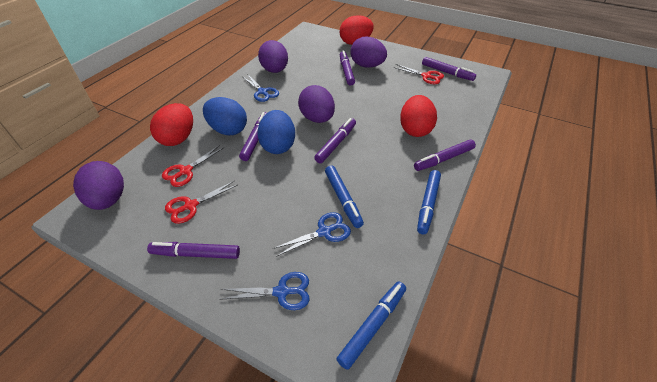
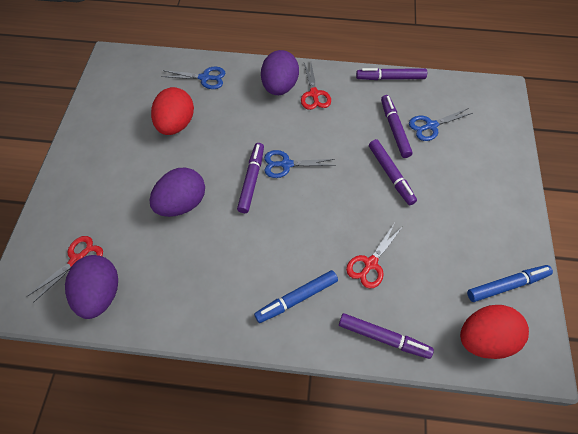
blue egg: [203,97,247,135] [257,110,295,154] = 2 -> none = 0
blue marker: [325,165,364,228] [336,281,406,370] [417,170,441,234] = 3 -> [254,270,338,323] [467,265,553,302] = 2
purple egg: [73,161,124,210] [258,40,288,73] [298,85,335,123] [350,36,387,67] = 4 -> [65,255,118,319] [150,168,205,217] [261,50,299,95] = 3
purple marker: [147,242,240,259] [239,112,267,161] [314,118,356,163] [340,51,355,85] [414,139,476,171] [422,57,476,81] = 6 -> [237,143,264,213] [339,313,434,359] [356,68,427,80] [369,139,417,205] [381,95,413,158] = 5
red egg: [150,103,193,146] [340,15,374,45] [400,95,437,137] = 3 -> [151,87,194,135] [460,305,529,359] = 2

